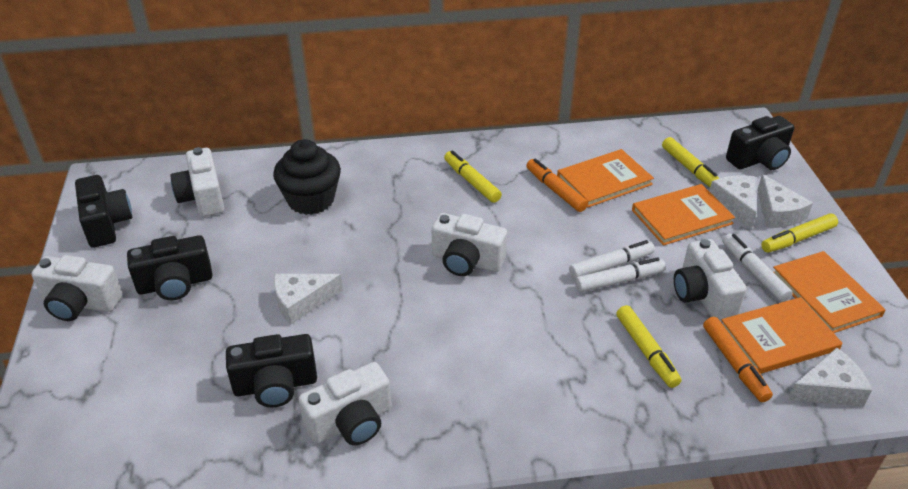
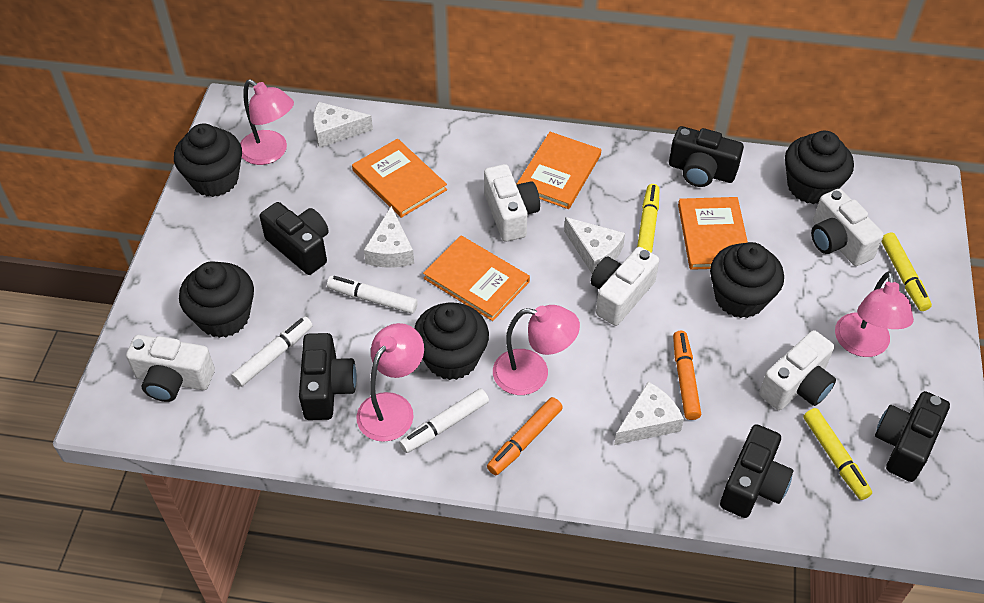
black camera: [75,175,132,248] [127,235,213,300] [226,334,317,407] [726,116,794,170] = 4 -> [260,202,329,275] [299,333,357,420] [669,126,744,187] [720,424,793,518] [875,391,950,482] = 5
black cupcake: [273,139,341,215] = 1 -> [174,124,242,197] [179,261,254,338] [414,303,489,380] [710,242,784,318] [785,131,854,204] = 5
pink lamp: none = 0 -> [240,79,294,165] [356,323,424,442] [493,305,580,395] [835,271,914,357] = 4
yellow marker: [444,150,502,203] [616,305,681,388] [662,137,719,187] [761,213,838,253] = 4 -> [637,184,659,253] [804,408,872,500] [881,233,932,311] = 3

